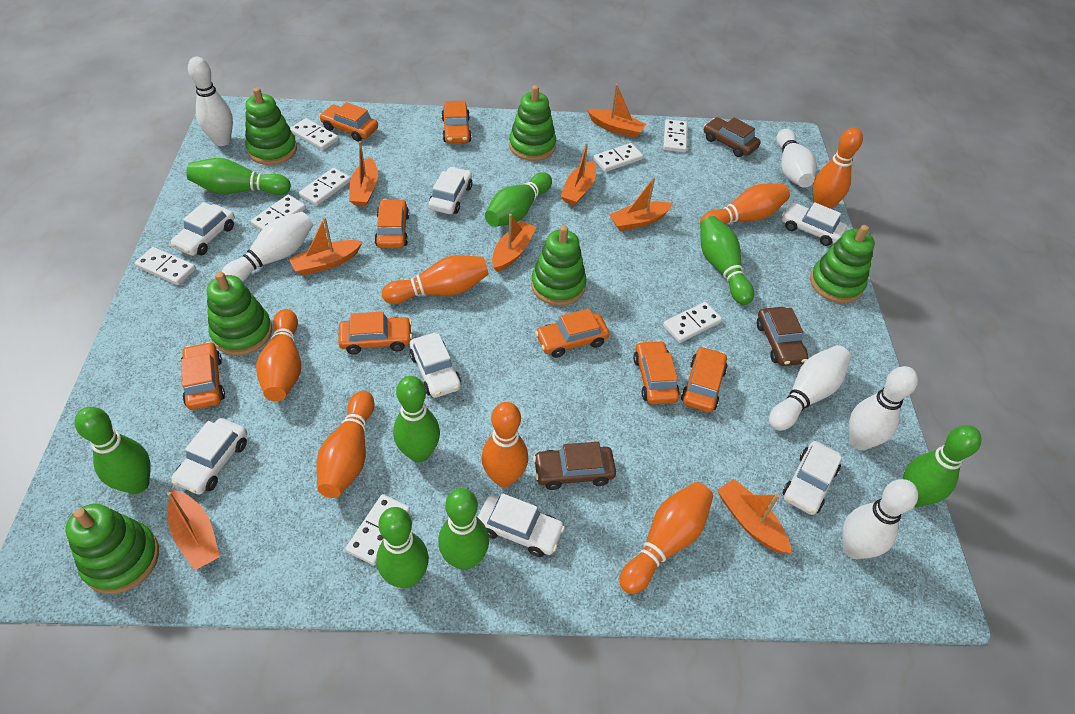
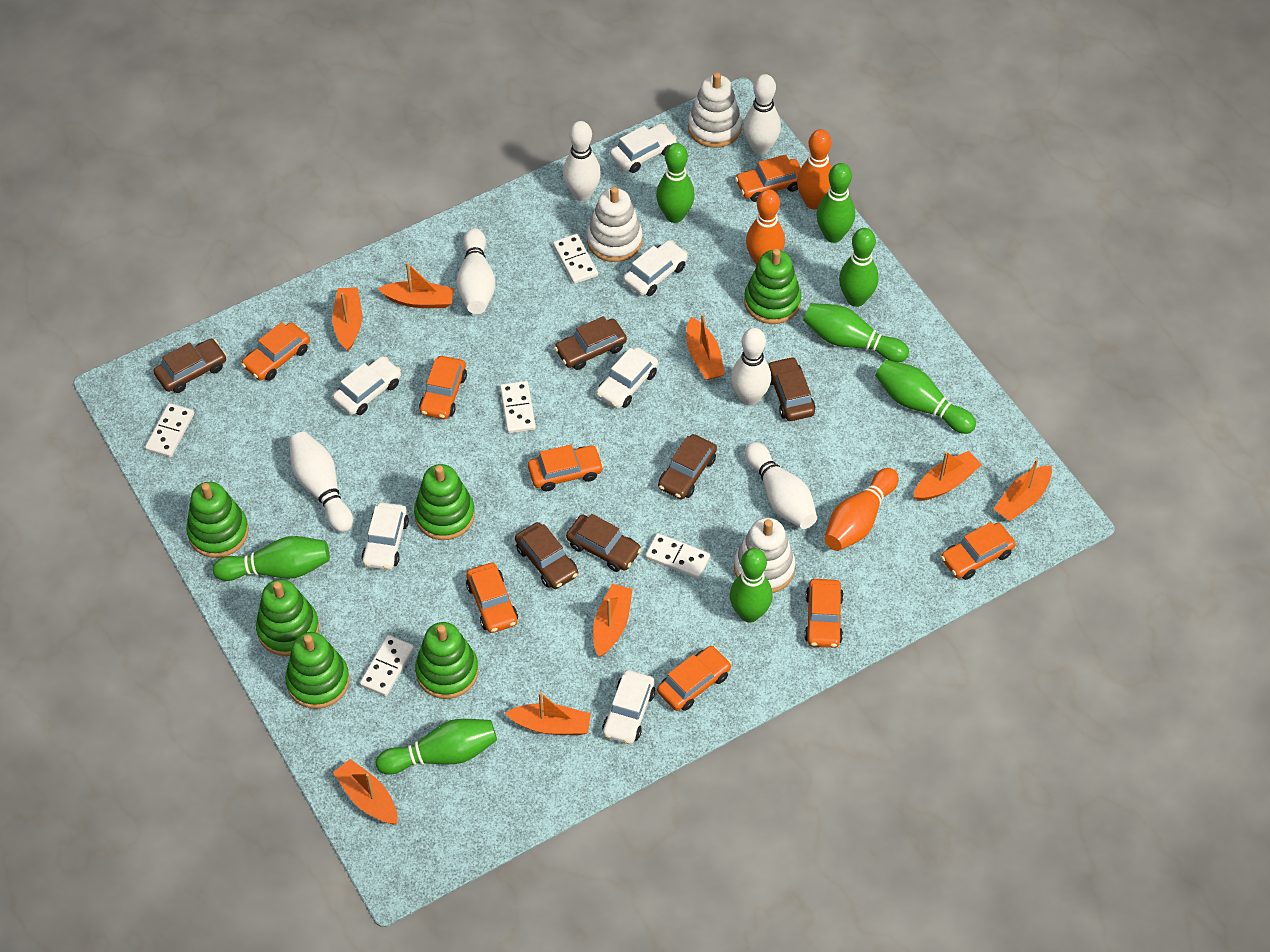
brown car: [533,442,616,490] [704,117,761,157] [757,307,809,366] = 3 -> [154,339,226,393] [515,522,578,589] [554,316,627,370] [566,514,642,572] [658,434,717,500] [768,357,815,421] = 6
orange bowling pin: [256,309,301,402] [316,391,375,498] [382,255,489,304] [481,402,528,487] [619,482,713,594] [700,184,790,225] [813,127,863,209] = 7 -> [746,189,785,266] [797,129,832,209] [824,468,898,551] = 3
white car: [171,202,235,256] [171,418,247,495] [409,333,461,398] [429,167,472,214] [478,493,565,557] [782,202,847,246] [782,441,842,515] = 7 -> [333,356,401,415] [361,502,409,570] [596,347,658,409] [602,670,655,744] [610,124,677,173] [623,240,688,296] = 6
white domino: [135,247,196,285] [251,195,306,231] [290,118,339,150] [299,168,351,206] [345,494,410,565] [593,143,643,172] [663,119,687,152] [663,302,722,343] = 8 -> [145,403,194,458] [360,635,414,696] [500,381,536,433] [553,234,598,284] [645,533,710,579] = 5
white stacking toy: none = 0 -> [587,187,643,262] [688,72,742,148] [734,518,795,593] = 3

